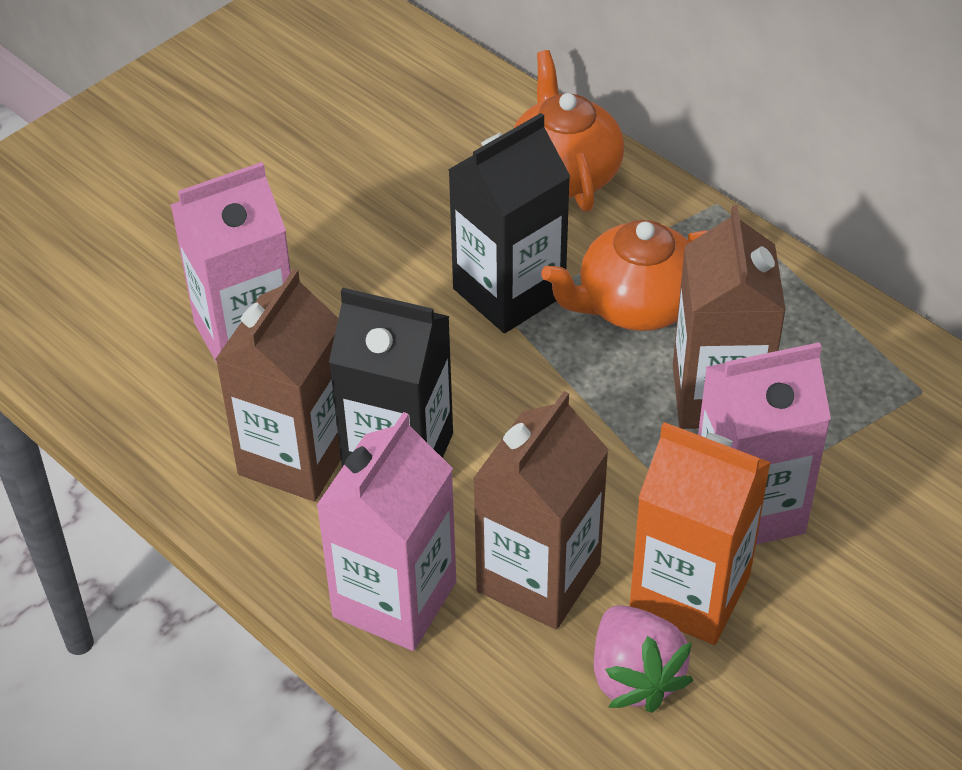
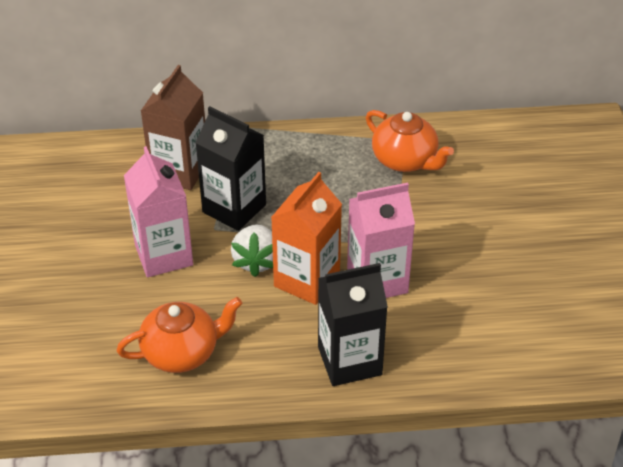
brown carton: [215,269,341,501] [473,391,609,629] [673,205,786,429] = 3 -> [141,65,205,190] = 1
pink carton: [170,162,291,363] [316,412,456,651] [698,342,831,545] = 3 -> [124,146,193,277] [347,183,415,298] = 2
pink strawberry: [594,605,693,713] = 1 -> none = 0
white strawberry: none = 0 -> [231,224,273,277] = 1

